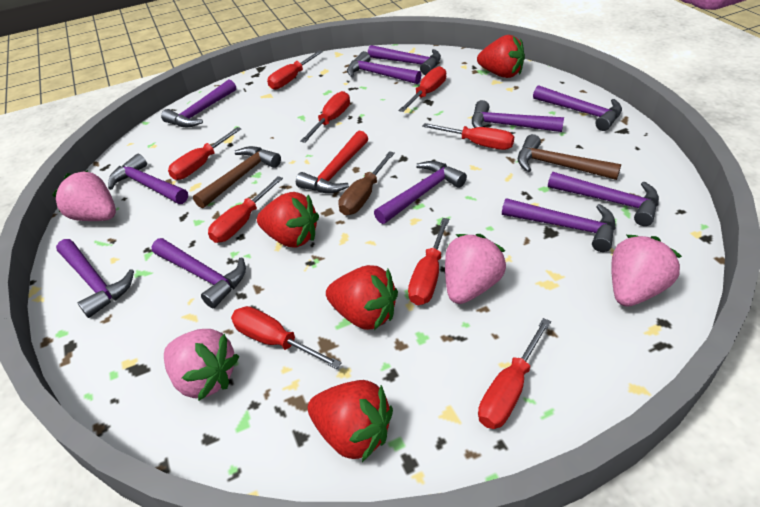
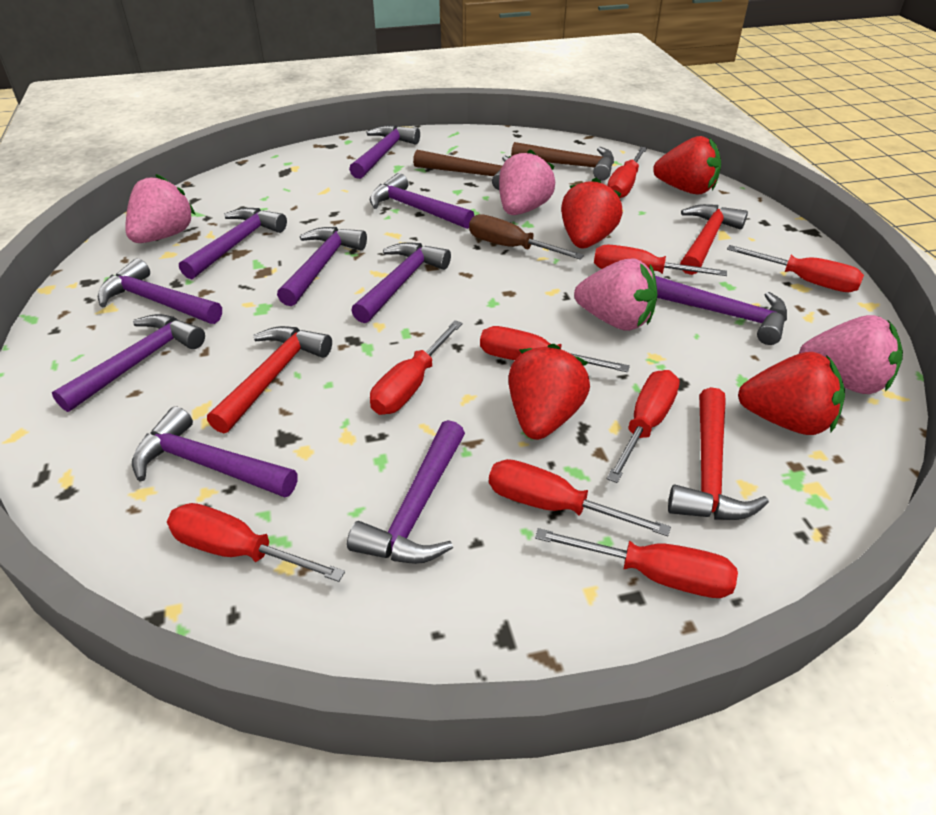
purple hammer: [56,239,134,318] [108,154,188,204] [151,238,246,308] [161,79,236,127] [347,51,421,84] [368,45,441,75] [374,161,467,224] [472,100,564,132] [502,198,615,252] [533,85,622,131] [548,172,659,226] = 11 -> [52,314,205,412] [97,258,222,324] [132,406,298,497] [179,208,287,279] [277,227,367,306] [347,420,465,564] [349,125,420,179] [351,242,451,323] [370,173,474,229] [655,276,787,345] = 10
red hammer: [296,131,368,193] = 1 -> [207,326,332,433] [668,387,769,520] [680,204,748,275] = 3

